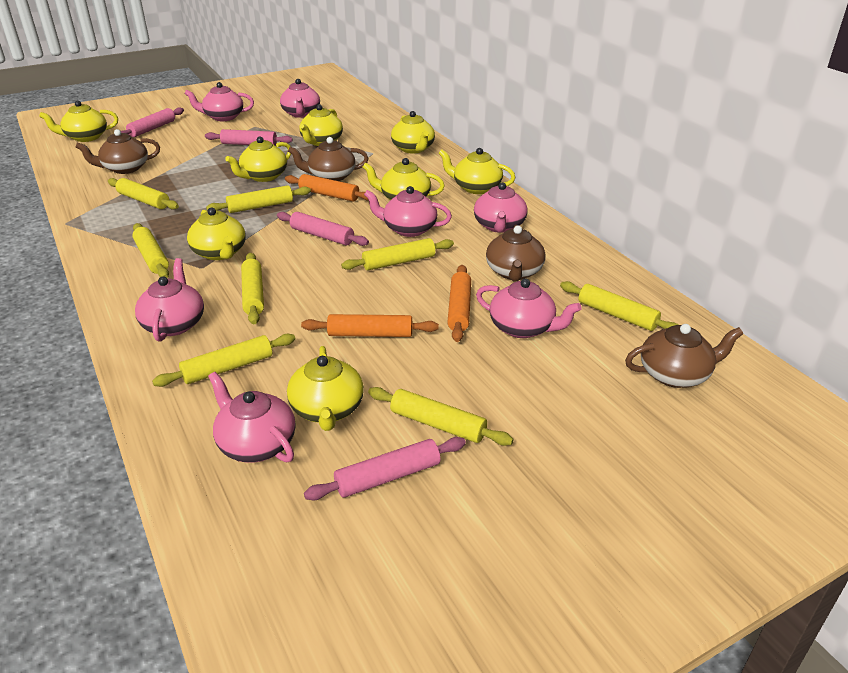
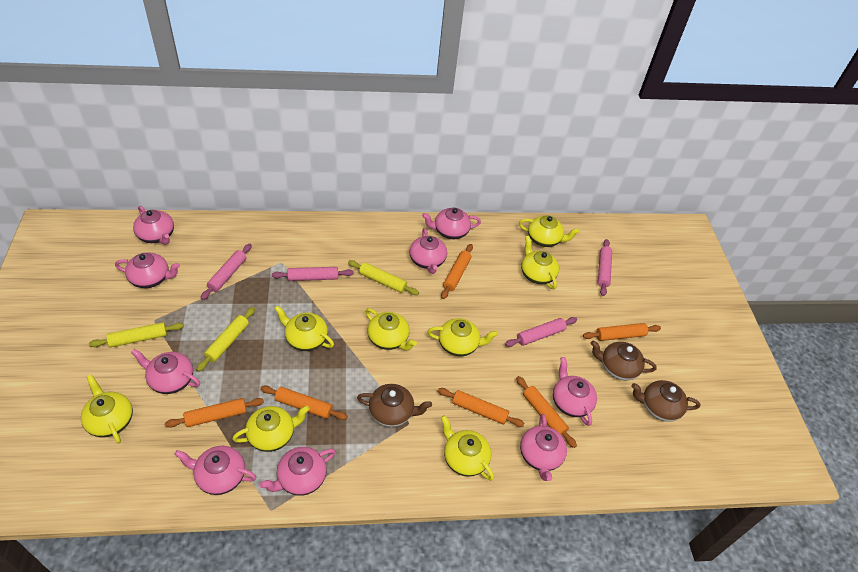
brown teapot: [76,129,160,174] [288,137,368,181] [486,225,546,282] [625,324,743,388] = 4 -> [357,384,432,427] [590,340,657,380] [631,380,701,422] = 3
orange rolling pin: [285,174,369,201] [301,314,439,337] [447,265,471,342] = 3 -> [165,398,264,428] [260,385,348,420] [438,388,524,427] [441,244,473,299] [516,376,577,448] [583,323,661,341] = 6
pink teapot: [135,258,204,342] [184,82,254,121] [208,372,295,463] [280,79,320,118] [364,186,452,237] [474,182,528,233] [476,278,582,338] = 7 -> [115,253,180,288] [131,349,200,394] [133,206,174,245] [174,446,256,495] [260,447,336,496] [409,228,447,274] [422,208,481,239] [520,414,567,481] [553,357,597,426] = 9
yellow rolling pin: [108,178,179,210] [132,223,169,278] [152,334,295,387] [206,185,311,213] [241,253,264,324] [341,238,454,270] [368,387,514,446] [560,281,679,331] = 8 -> [89,322,184,348] [196,307,255,372] [348,260,419,295] = 3

